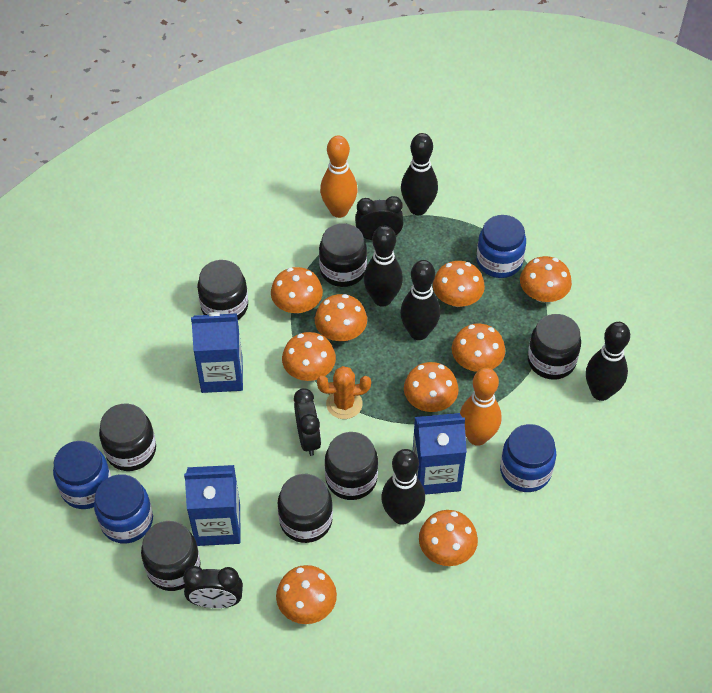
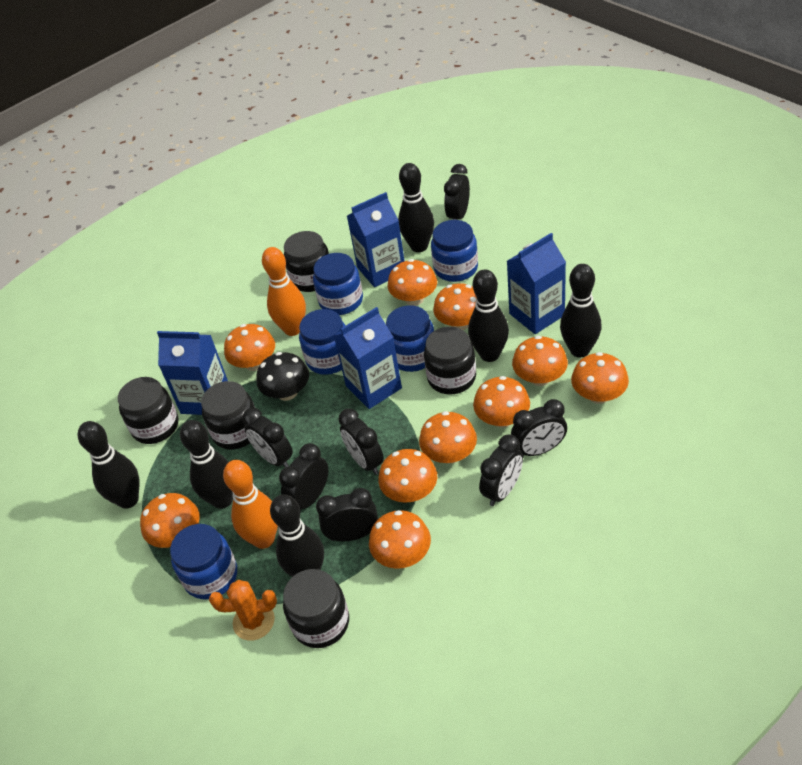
black bowling pin: [364,226,403,307] [381,449,425,525] [400,260,440,340] [401,133,438,215] [586,322,630,401] = 5 -> [78,421,139,509] [180,420,233,509] [270,494,324,577] [398,163,434,252] [468,269,509,362] [560,264,602,358] = 6
black clock: [183,566,243,608] [294,388,321,456] [355,196,404,240] = 3 -> [242,408,293,467] [279,443,328,513] [316,488,378,541] [338,408,384,475] [444,164,470,220] [479,434,523,506] [511,399,567,456] = 7
black jar: [99,403,156,471] [141,521,200,591] [197,260,248,320] [278,474,333,543] [319,223,367,287] [325,432,378,500] [528,314,581,380] = 7 -> [118,377,178,444] [201,381,255,450] [283,569,349,648] [284,231,329,292] [424,327,476,394] = 5
black mushroom: none = 0 -> [256,352,309,401] = 1
blue carton: [184,465,241,546] [191,312,243,393] [413,413,467,495] = 3 -> [157,331,228,415] [333,307,402,409] [347,192,404,287] [507,233,566,334] = 4
blue jar: [53,441,111,509] [94,474,153,544] [476,215,526,278] [500,424,557,492] = 4 -> [170,524,237,599] [299,309,346,375] [313,253,363,315] [386,305,434,372] [431,220,478,282] = 5
orange mushroom: [271,267,323,314] [276,565,337,624] [282,332,336,381] [315,294,367,341] [404,362,458,412] [419,510,478,566] [433,261,485,307] [452,323,505,372] [520,256,572,303] = 9 -> [140,493,200,548] [224,324,275,371] [369,510,431,569] [378,449,437,503] [388,259,437,306] [419,411,477,464] [433,283,477,330] [473,376,530,428] [512,336,568,386] [571,352,629,404] = 10

